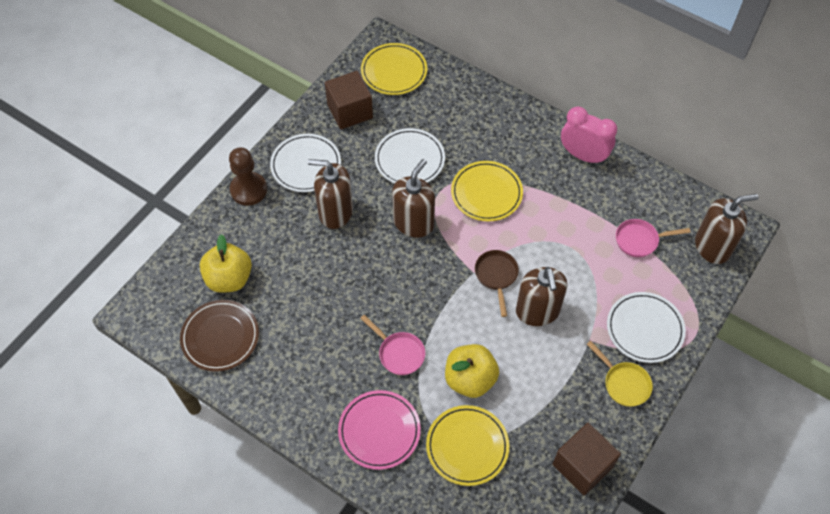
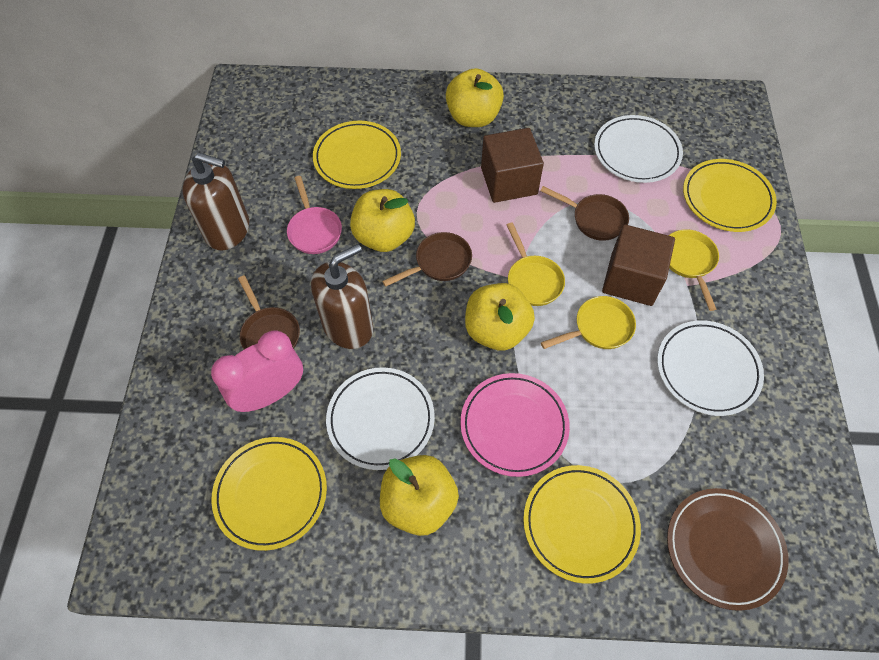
brown pan: [475,250,519,317] = 1 -> [238,275,300,349] [382,232,472,287] [540,186,629,241] = 3
brown pawn: [229,147,267,206] = 1 -> none = 0
brown soap dispenser: [308,159,353,229] [392,159,435,238] [516,267,568,326] [695,194,759,264] = 4 -> [182,153,249,250] [311,244,373,349] = 2
pink pan: [360,315,425,375] [616,219,691,257] = 2 -> [287,176,342,254] = 1
yellow apple: [200,234,252,293] [445,344,499,398] = 2 -> [350,189,415,252] [380,455,459,536] [446,68,504,127] [465,283,535,351] = 4
yellow pan: [587,341,653,407] = 1 -> [507,222,565,306] [541,296,636,349] [669,229,719,311] = 3
yellow plate: [361,43,427,95] [426,405,509,486] [451,161,523,221] = 3 -> [211,437,327,551] [313,121,401,189] [523,465,641,584] [683,159,777,232] = 4

